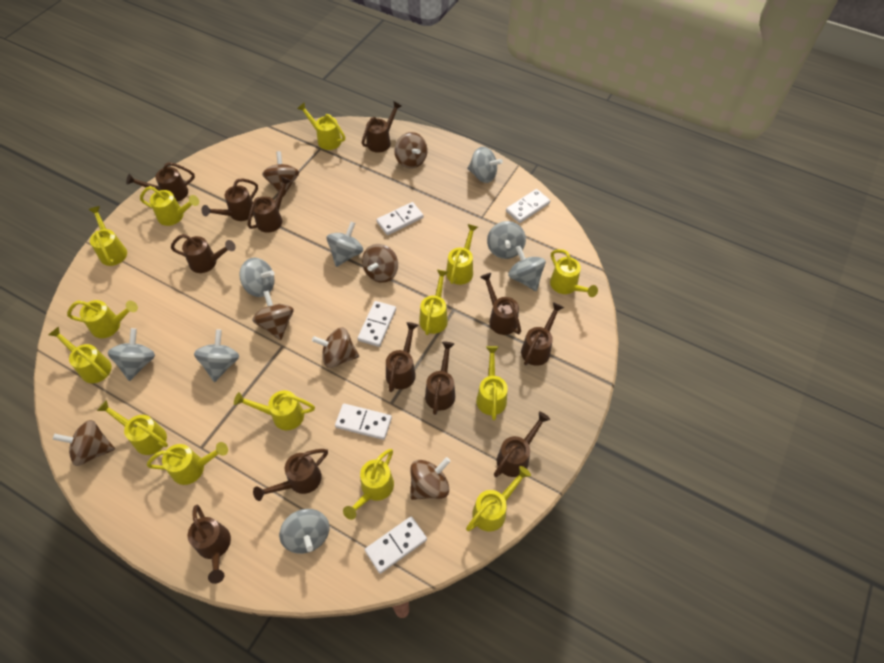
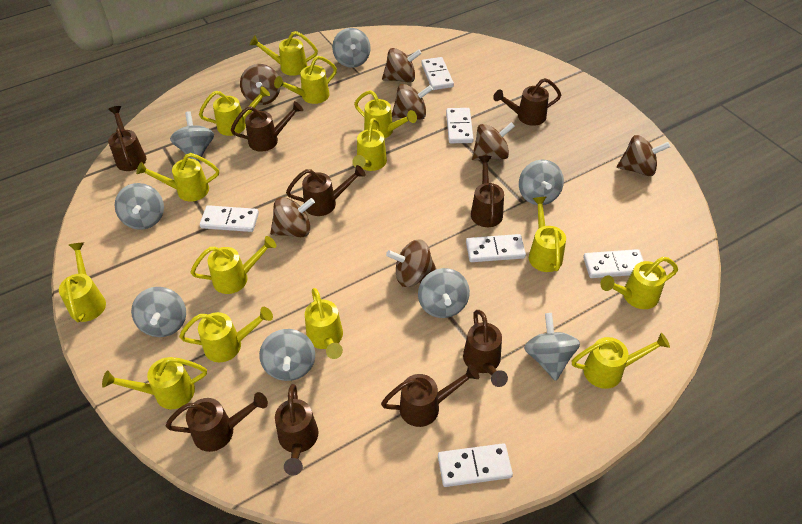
brown watering can: [126,162,195,202] [171,234,236,273] [188,505,231,584] [202,178,258,221] [248,176,291,233] [253,449,328,501] [362,101,402,153] [386,322,418,392] [425,342,455,415] [480,273,521,335] [494,411,550,477] [521,302,564,366] = 12 -> [108,106,146,171] [166,392,268,452] [231,101,303,152] [275,384,318,475] [286,165,366,216] [381,364,479,427] [463,310,508,387] [471,156,504,227] [493,78,561,126] = 9
white domino: [335,404,392,440] [357,301,396,347] [365,516,427,574] [377,202,424,235] [506,189,550,223] = 5 -> [200,205,259,232] [421,57,454,90] [438,443,513,487] [446,108,473,143] [466,234,526,262] [583,249,644,278] = 6

